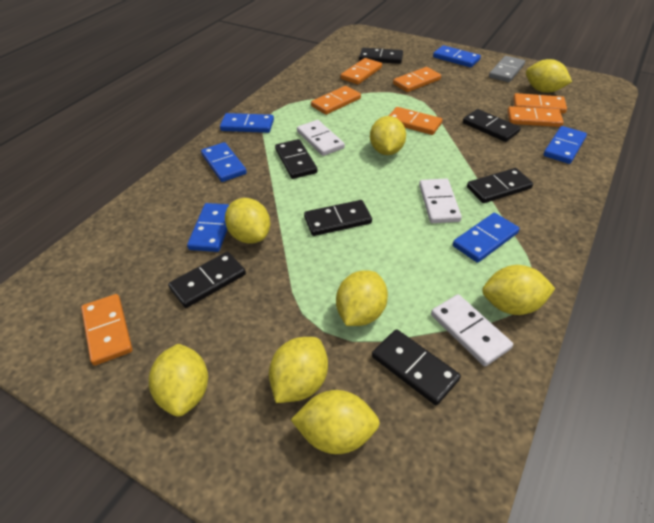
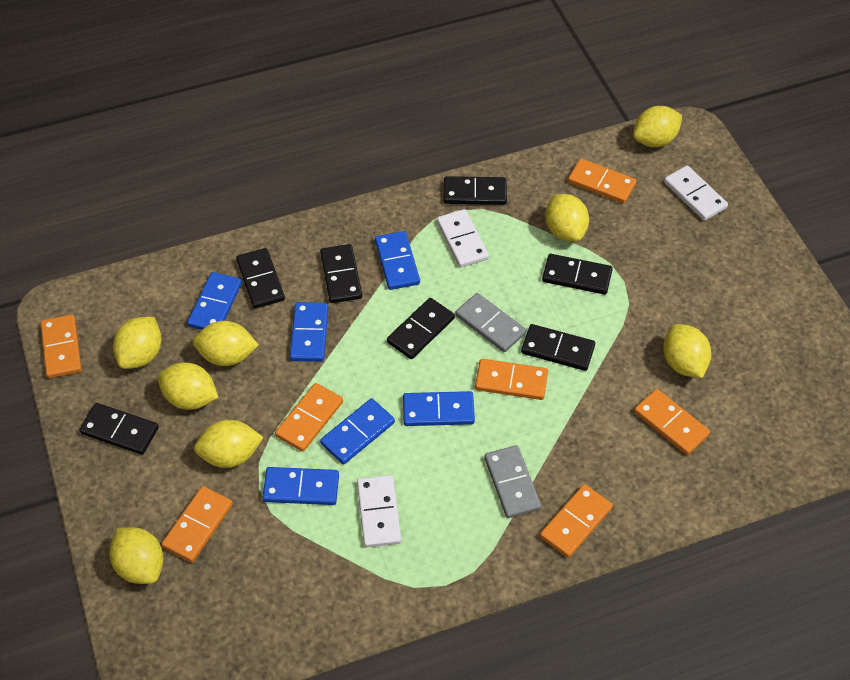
grey domino: [489,56,525,82] = 1 -> [455,293,526,352] [484,445,541,518] = 2

